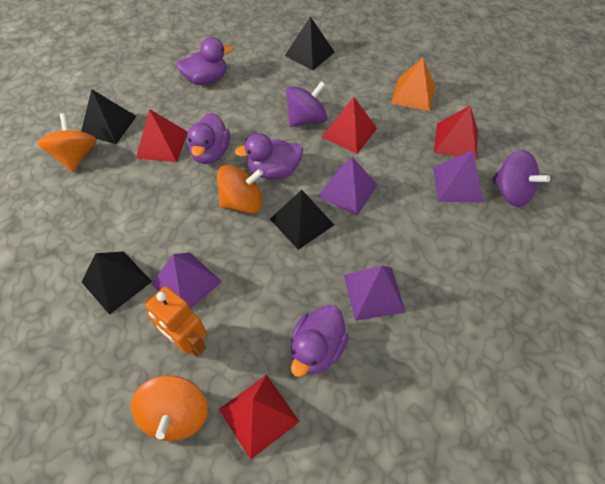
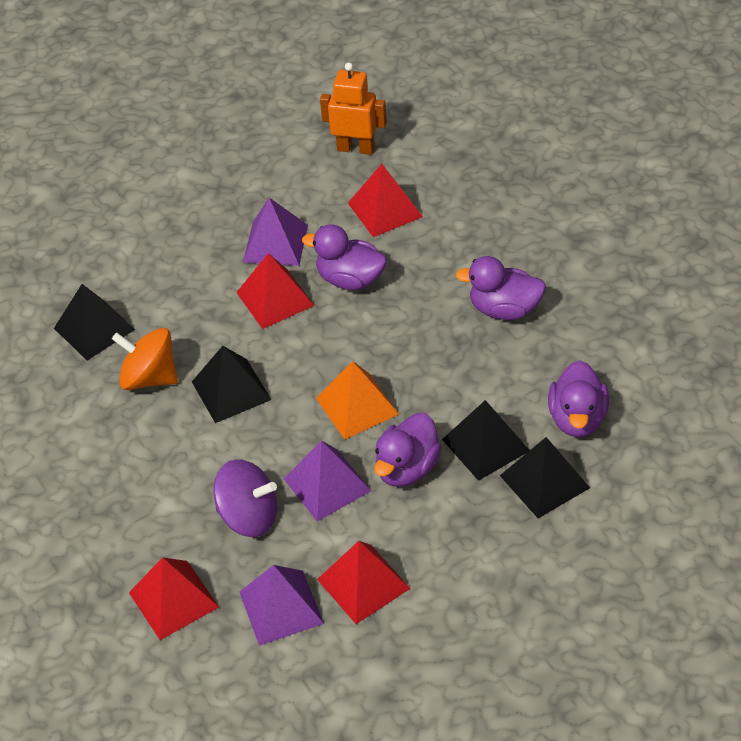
orange spinning top: [37,113,97,172] [131,375,208,441] [217,165,263,214] = 3 -> [112,328,178,390] = 1
purple pyramid: [151,252,222,309] [318,157,377,216] [344,266,406,321] [433,150,484,203] = 4 -> [240,565,324,646] [243,198,308,266] [284,441,371,521] = 3
purple spinning top: [286,81,327,127] [493,150,550,207] = 2 -> [213,459,277,537] = 1

